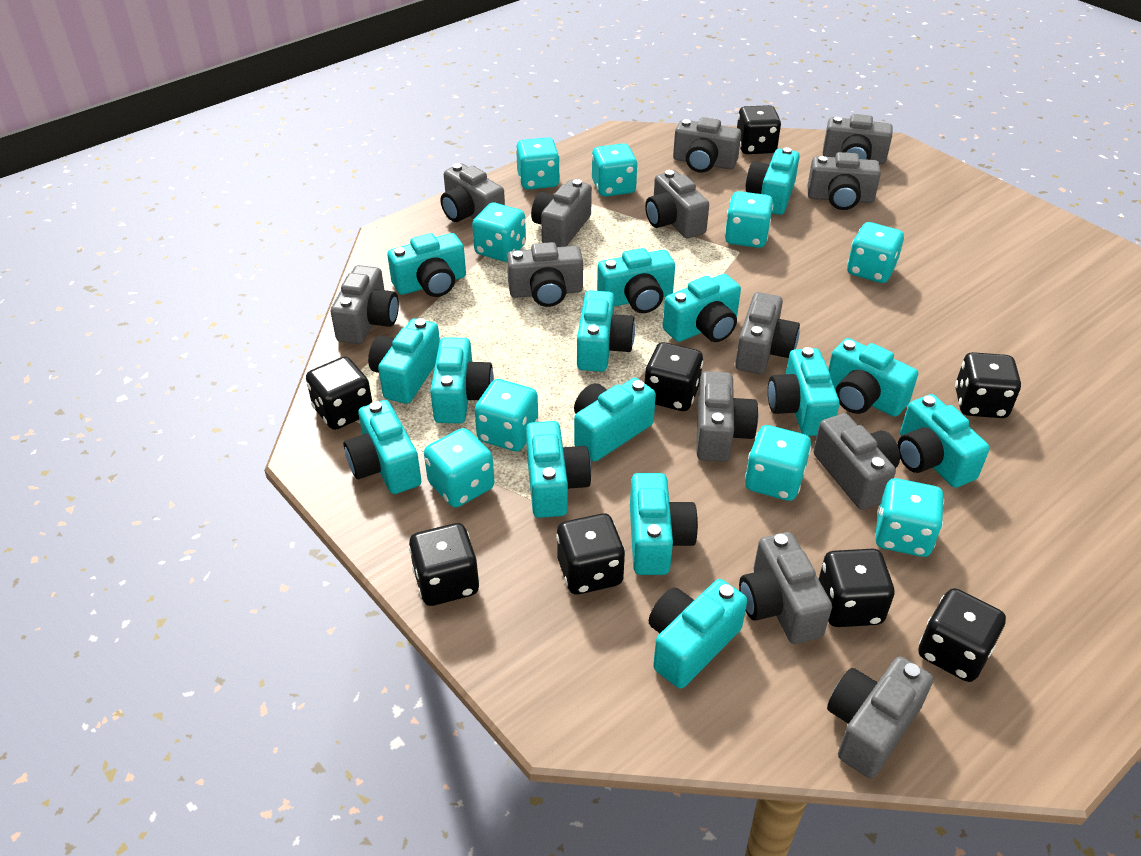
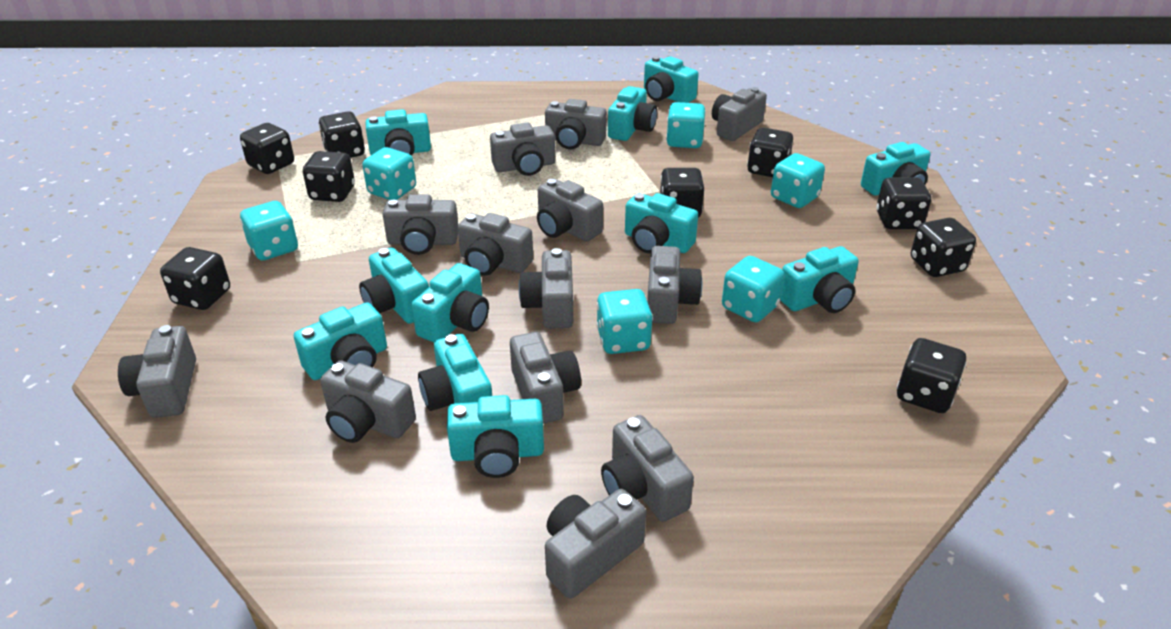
black dice: [306,357,372,430] [409,523,480,606] [556,513,625,594] [645,342,703,411] [737,105,781,154] [819,549,894,627] [918,588,1006,682] [955,352,1021,418] = 8 -> [160,247,230,310] [240,123,294,174] [303,151,355,202] [319,111,365,158] [660,168,704,218] [747,127,793,177] [876,177,931,229] [897,338,967,413] [911,218,976,277] = 9
turquoise camera: [344,400,421,494] [368,318,440,404] [387,233,466,297] [430,337,494,423] [526,421,592,518] [574,378,656,462] [577,290,635,372] [597,248,675,313] [630,473,698,575] [649,579,747,689] [663,274,741,342] [745,147,800,215] [768,347,840,436] [828,338,918,417] [897,394,990,488] = 15 -> [294,302,387,380] [359,248,429,324] [366,109,431,156] [411,263,489,342] [418,334,492,411] [447,395,544,478] [608,86,657,141] [625,193,698,253] [644,56,699,103] [781,246,859,313] [861,142,930,196] = 11
turquoise dice: [424,428,494,507] [472,203,526,262] [475,379,538,451] [516,137,560,190] [592,143,638,197] [724,191,774,248] [745,425,811,501] [847,222,904,283] [875,478,944,557] = 9 -> [240,201,298,260] [362,147,416,200] [596,289,653,354] [666,102,706,148] [722,256,785,322] [771,153,825,208] = 6

